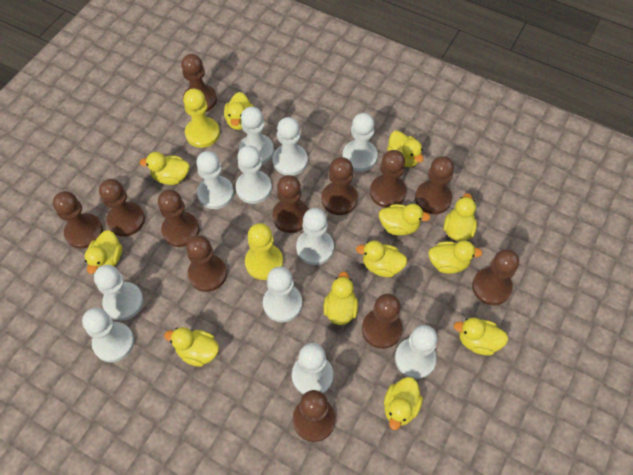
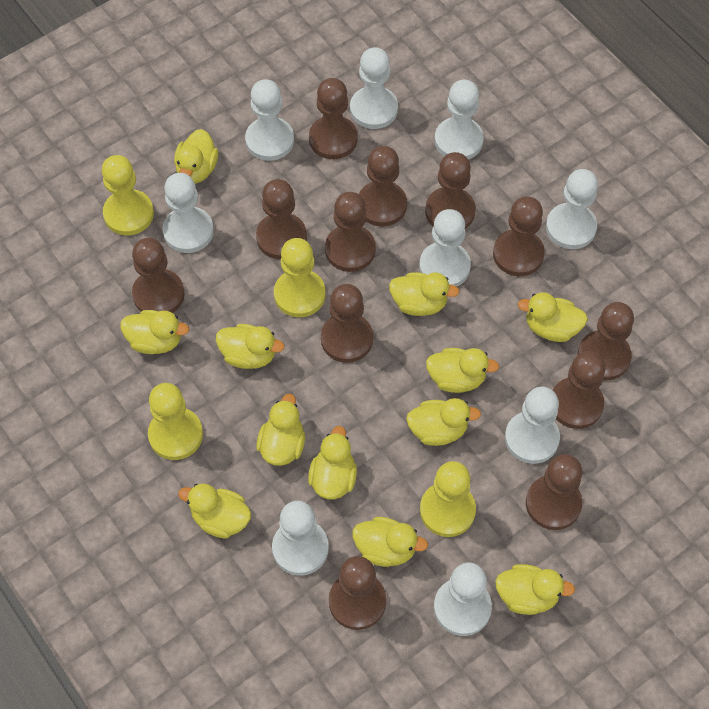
white pawn: [82,308,134,362] [94,265,143,321] [196,151,234,209] [235,146,272,204] [239,107,274,164] [263,267,302,322] [273,117,308,176] [292,343,333,394] [296,208,334,265] [343,113,378,172] [395,325,438,379] = 11 -> [163,173,214,253] [245,79,294,161] [272,501,329,576] [350,47,398,129] [419,209,471,287] [434,563,492,636] [435,80,484,159] [505,387,560,464] [546,169,598,249] = 9
yellow pawn: [183,89,220,148] [245,223,283,280] = 2 -> [102,155,154,235] [148,383,203,460] [274,238,325,317] [420,461,476,537] = 4

